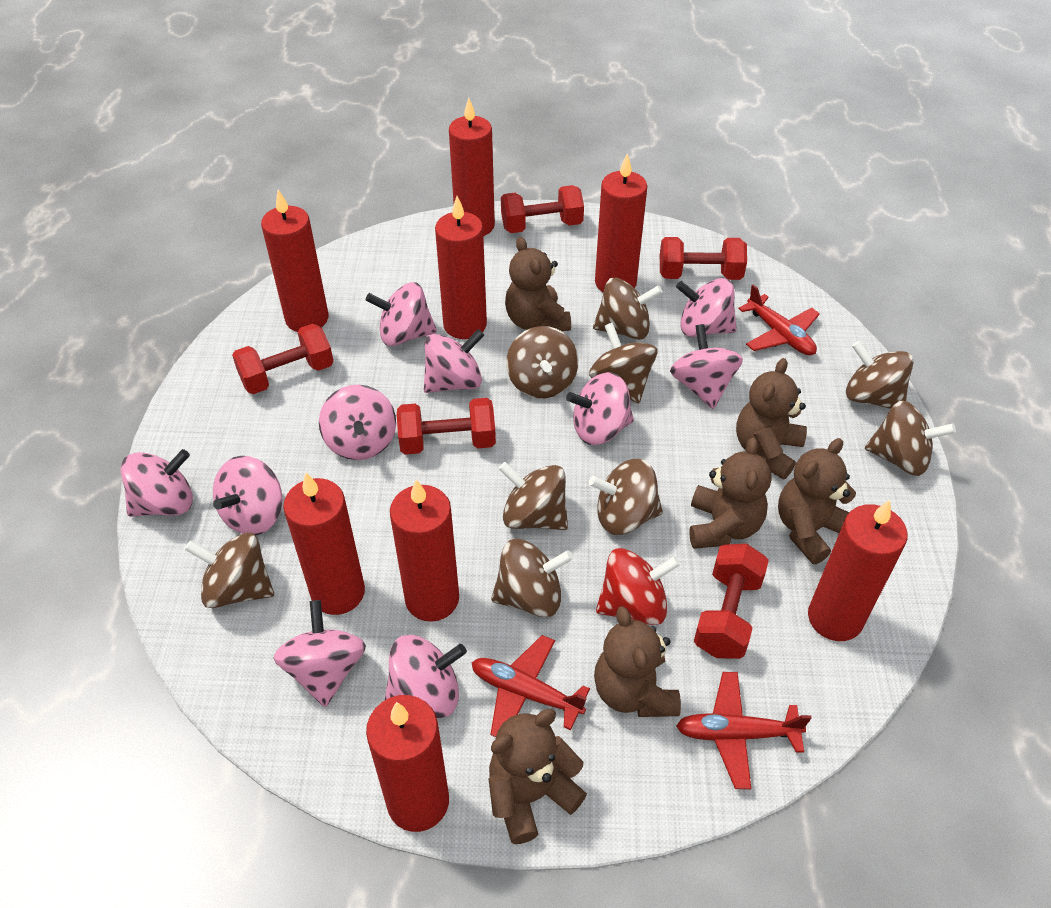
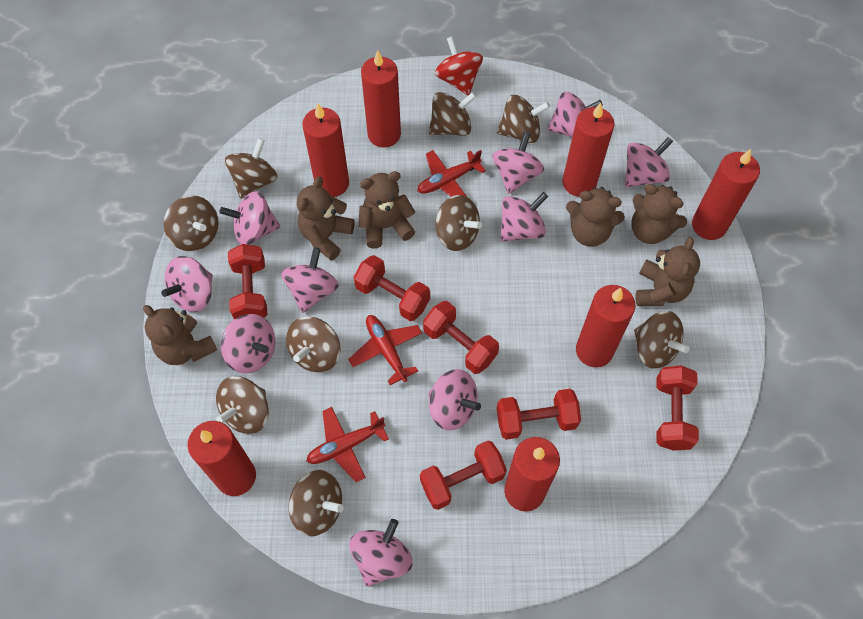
red candle: [261,190,328,332] [283,473,365,615] [366,695,449,832] [390,479,459,622] [435,196,487,339] [449,98,495,236] [595,154,647,292] [808,500,907,641] = 8 -> [187,421,256,496] [302,103,349,197] [361,50,401,148] [504,437,560,512] [562,103,614,197] [576,285,635,367] [692,149,760,240] = 7
red dumbbell: [232,324,334,394] [397,398,496,455] [501,185,584,233] [660,237,747,280] [694,544,769,659] = 5 -> [228,244,267,319] [354,255,430,321] [420,441,507,510] [423,301,499,374] [497,389,581,440] [656,366,699,451] = 6

